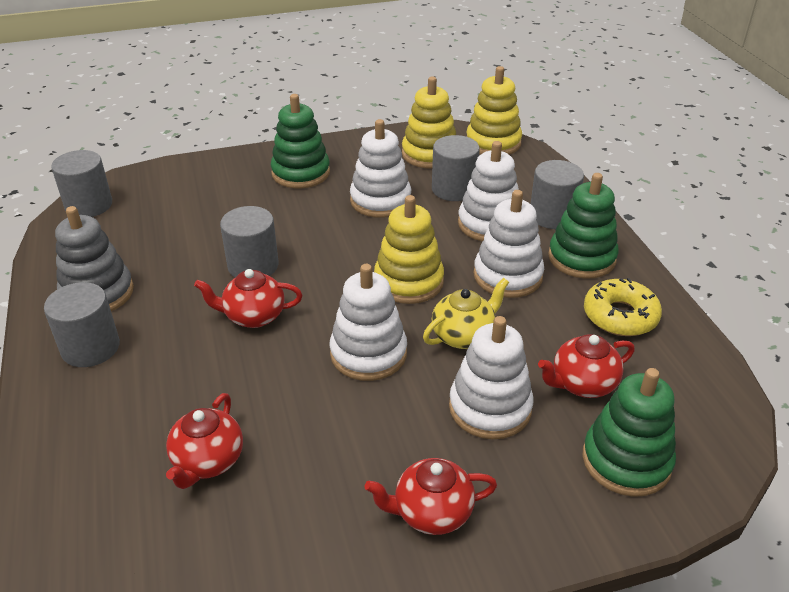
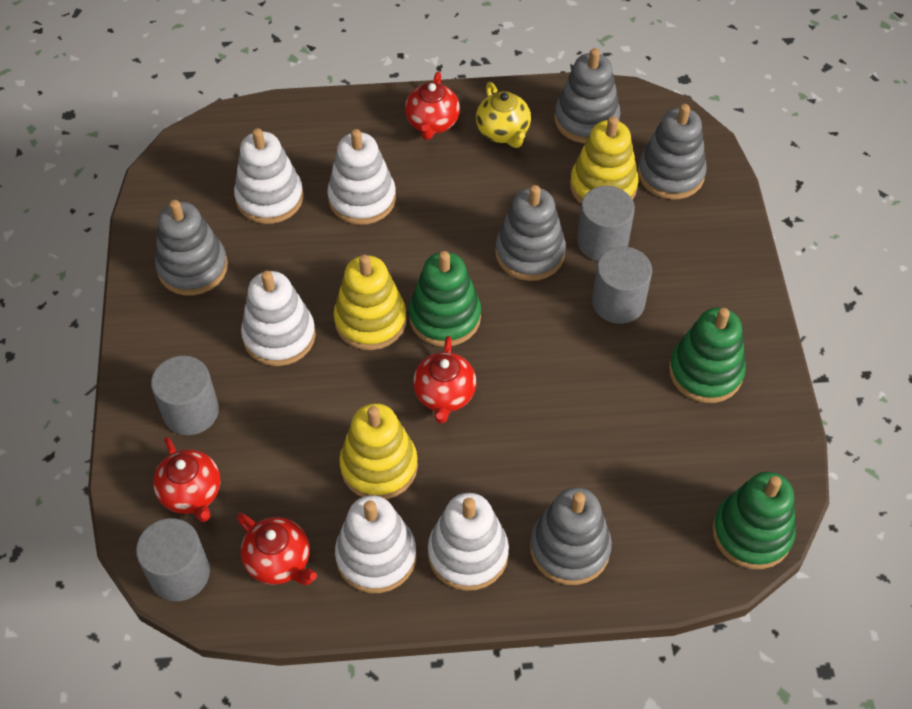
grey cylinder: [44,282,120,367] [51,150,112,217] [220,206,279,277] [432,135,480,201] [531,160,584,229] = 5 -> [136,518,210,601] [151,356,219,435] [577,186,635,261] [592,246,652,324] = 4
grey stacking toy: [55,206,134,311] = 1 -> [155,200,228,295] [495,185,566,281] [530,487,612,585] [554,48,620,144] [638,104,707,200] = 5
yellow donut: [584,278,662,336] = 1 -> none = 0

